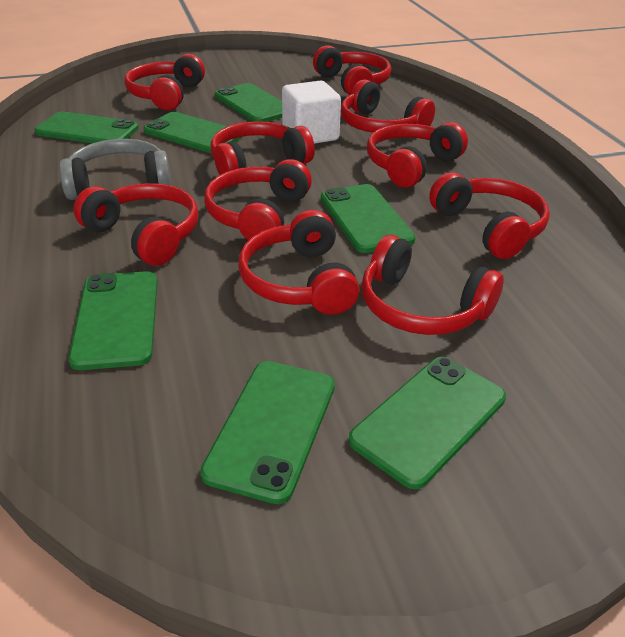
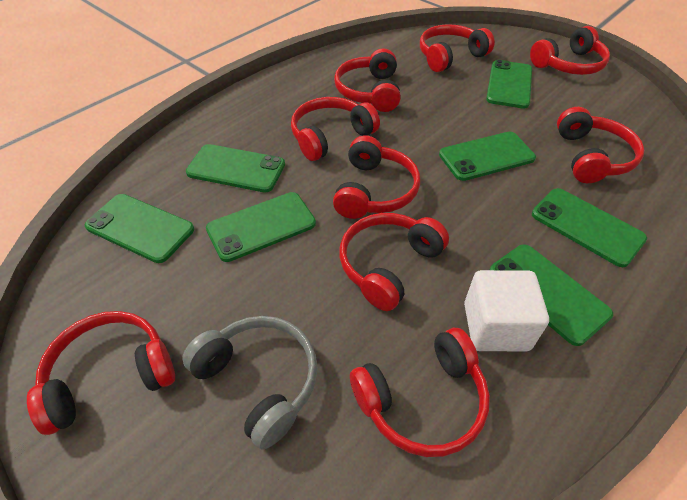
red headphones: [74,183,199,266] [125,54,205,110] [204,159,312,241] [210,121,315,175] [239,210,360,315] [313,45,391,95] [341,79,435,132] [361,235,504,335] [367,122,468,188] [429,172,550,259] = 10 -> [27,311,175,435] [291,97,380,161] [333,136,420,219] [334,48,401,112] [339,213,449,311] [350,328,490,457] [420,24,495,72] [530,26,610,75] [557,107,644,183] = 9

